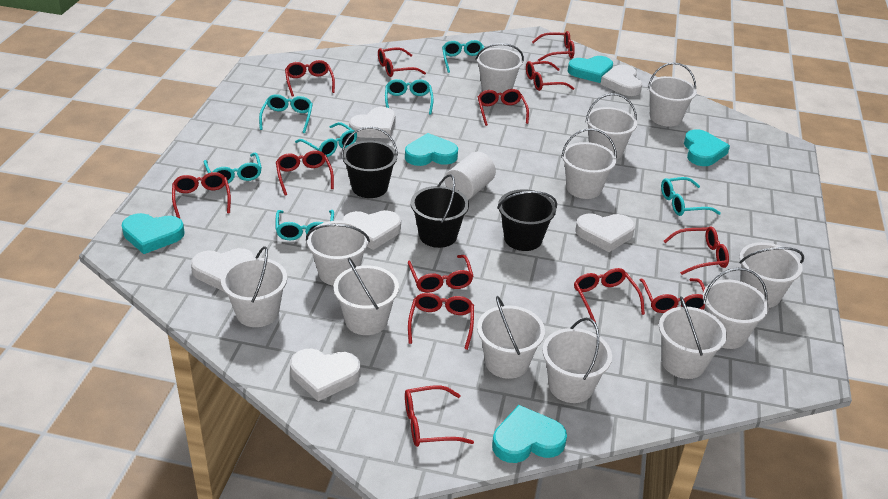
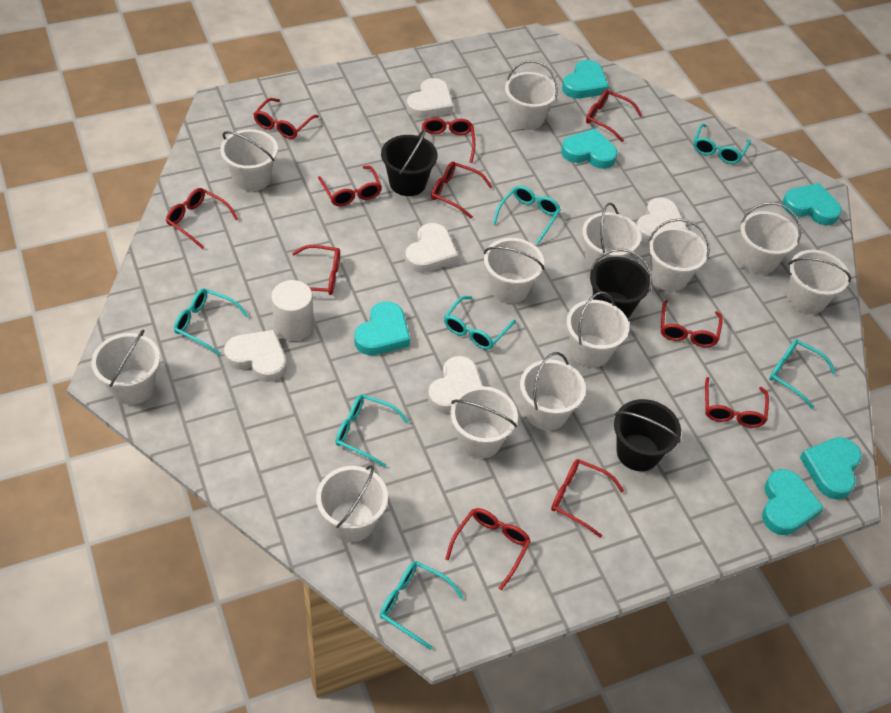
red glasses: [172,172,231,219] [276,150,334,196] [285,60,335,96] [378,48,426,77] [405,385,474,447] [408,255,473,293] [408,293,474,350] [478,89,529,126] [526,61,574,91] [532,31,575,61] [574,268,645,322] [640,278,705,313] [664,226,729,275] = 13 -> [166,188,238,249] [253,98,319,139] [292,245,340,295] [318,166,382,206] [421,118,475,163] [431,161,492,219] [445,508,531,590] [551,459,624,538] [586,89,643,142] [661,300,723,347] [705,377,769,428] = 11
turquoise heart: [122,213,185,254] [405,133,458,166] [492,405,567,463] [568,56,613,83] [684,129,730,166] = 5 -> [354,302,410,355] [561,129,617,169] [562,60,609,99] [762,469,824,535] [782,183,842,225] [800,437,861,499] = 6
white heart: [191,248,255,292] [290,349,360,401] [342,210,401,250] [349,107,395,138] [575,213,635,252] [601,65,642,96] = 6 -> [224,330,287,382] [405,223,458,273] [407,78,453,118] [428,356,483,413] [637,198,688,244] = 5

